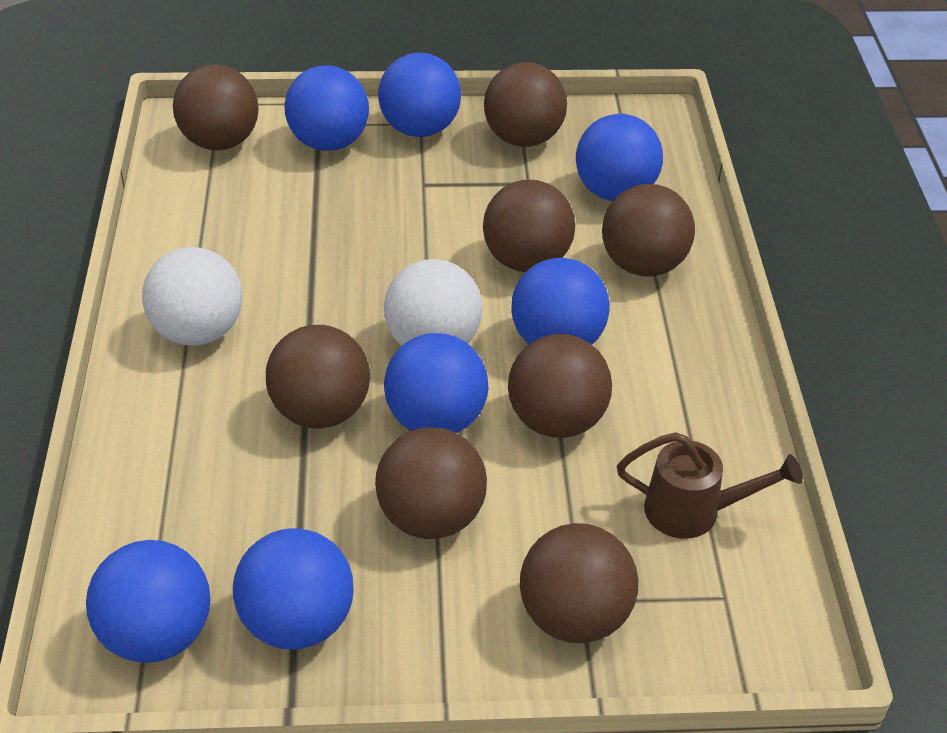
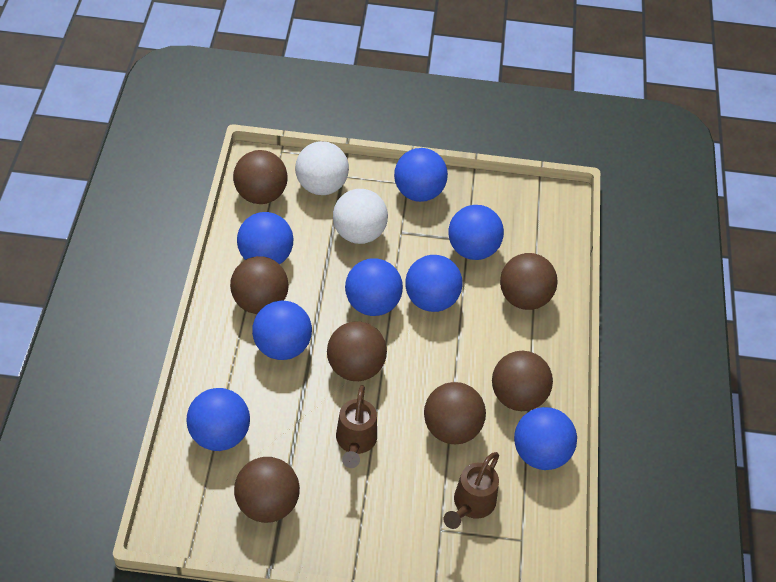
blue ball: [86,540,211,663] [233,528,354,649] [284,65,369,151] [378,53,461,137] [384,333,488,433] [511,258,610,344] [576,114,663,201] = 7 -> [186,388,250,451] [237,212,294,264] [252,300,312,360] [345,258,403,316] [394,148,448,202] [405,255,463,312] [448,205,504,260] [514,407,577,470] = 8
brown ball: [173,64,259,150] [266,325,370,429] [375,427,487,539] [483,180,575,272] [484,62,567,147] [508,334,612,438] [520,523,639,643] [602,184,695,277] = 8 -> [230,256,289,314] [233,150,288,204] [234,457,300,523] [327,321,387,381] [424,382,486,444] [492,351,553,411] [500,253,558,310] = 7
brown watering can: [617,432,803,539] = 1 -> [336,385,377,468] [444,452,499,529] = 2

